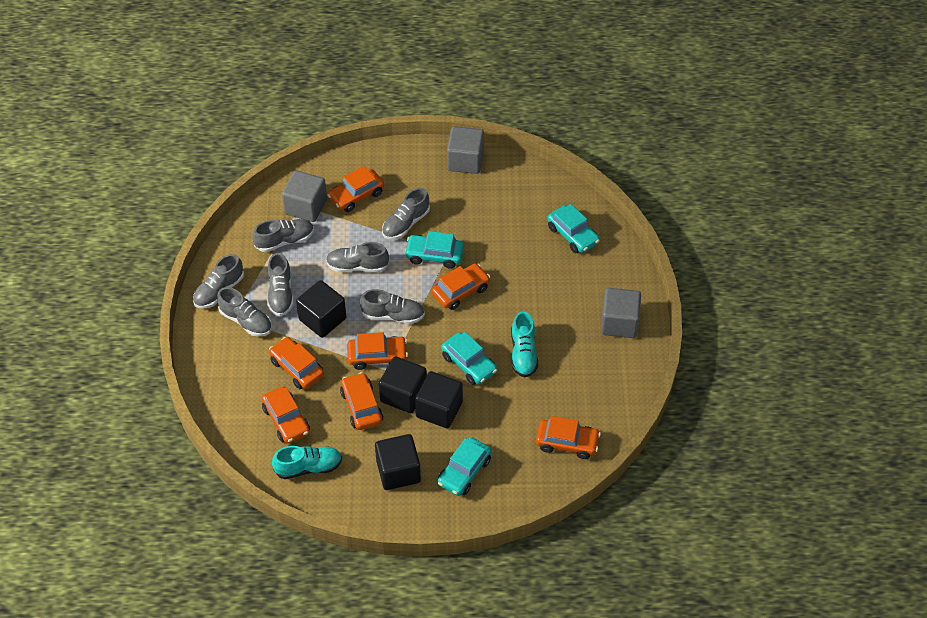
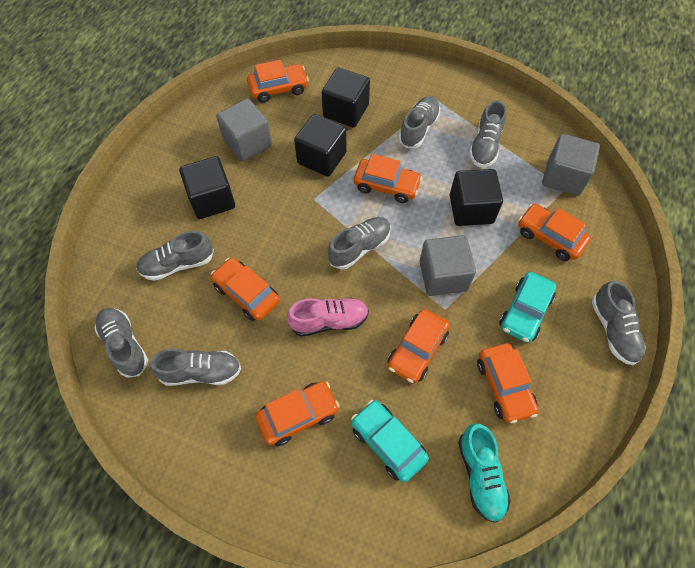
pink shoe: none = 0 -> [287,298,369,337] = 1
turquoise car: [404,231,464,269] [438,437,491,496] [441,332,497,385] [547,204,600,253] = 4 -> [351,400,429,482] [499,272,556,343] = 2
turquoise shoe: [272,446,342,479] [511,311,538,378] = 2 -> [458,423,511,523] = 1

